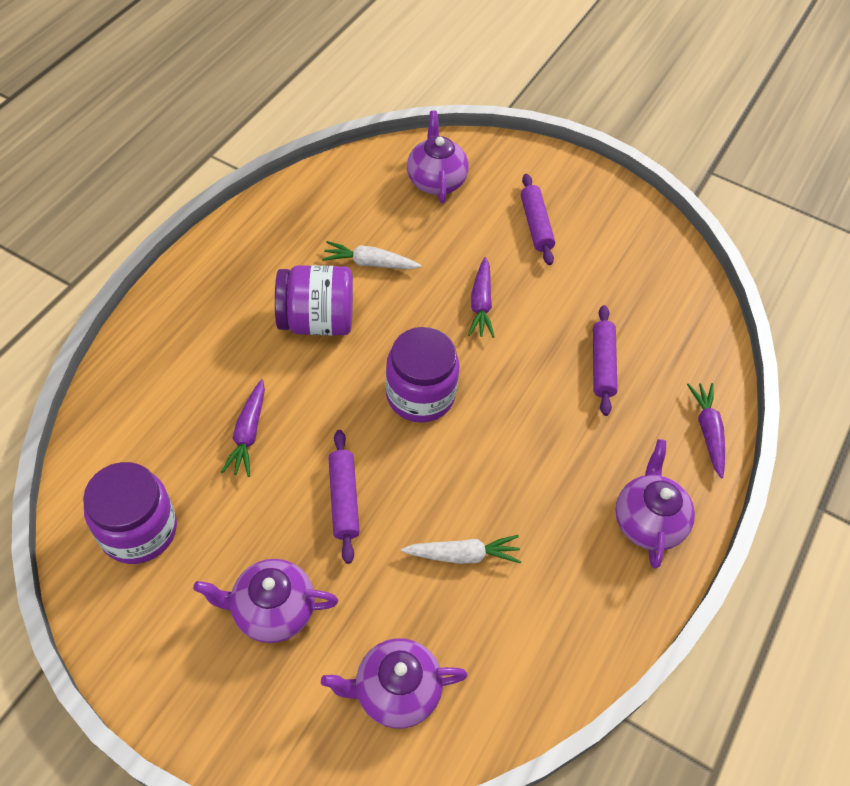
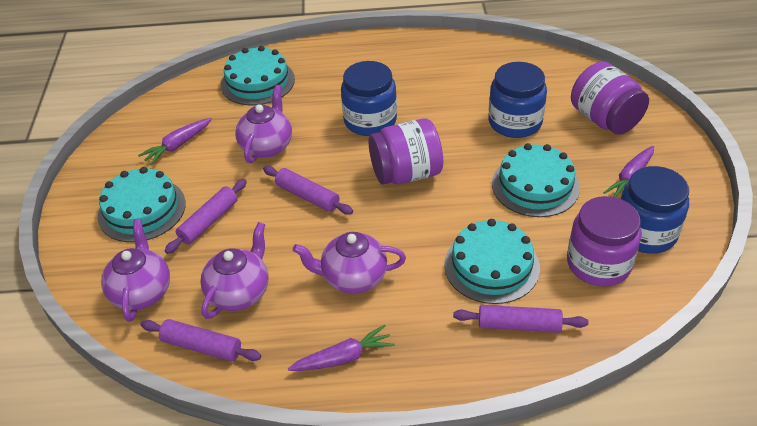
blue jar: none = 0 -> [341,61,397,136] [488,62,547,138] [621,166,689,254] = 3
purple rolling pin: [329,430,360,564] [521,174,555,265] [593,305,618,416] = 3 -> [141,319,261,361] [165,179,247,254] [263,166,353,215] [453,305,588,333] = 4
turquoise cake: none = 0 -> [98,167,186,242] [221,46,295,105] [444,219,540,304] [492,143,580,217] = 4
white carrot: [322,241,421,269] [401,535,521,564] = 2 -> none = 0

